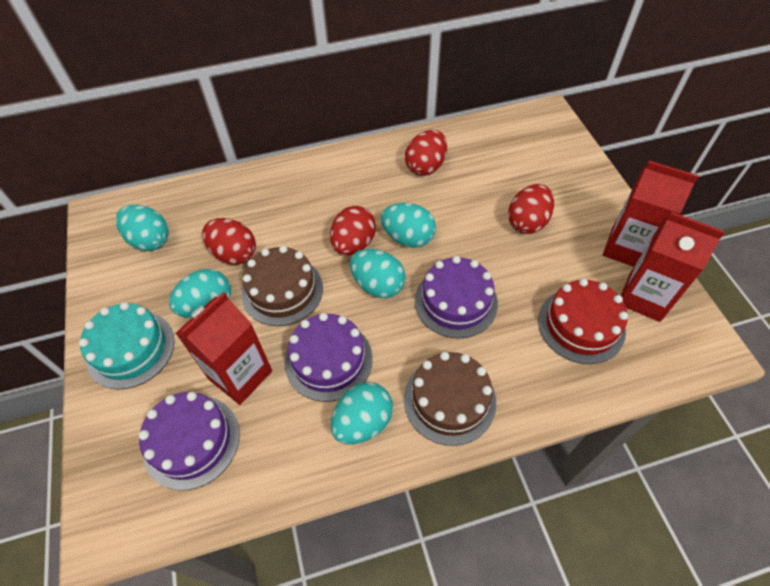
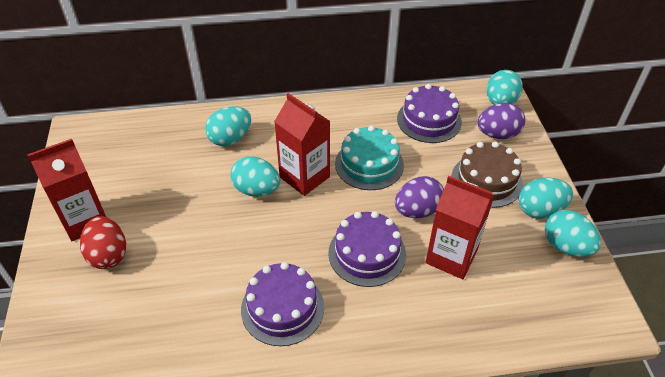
brown cake: [242,246,323,326] [404,352,496,446] = 2 -> [452,142,523,208] = 1
purple egg: none = 0 -> [395,176,444,218] [477,103,525,139] = 2
red cake: [538,278,628,364] = 1 -> none = 0
red egg: [202,218,256,265] [330,206,376,255] [405,130,447,176] [508,184,554,234] = 4 -> [80,216,126,269] = 1

